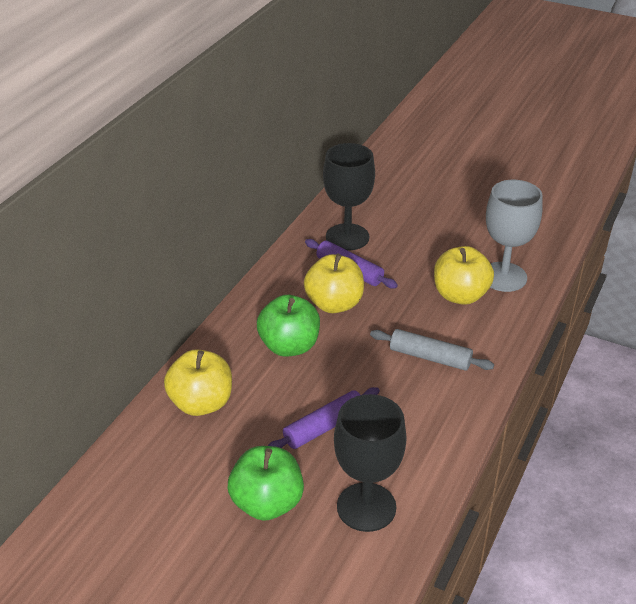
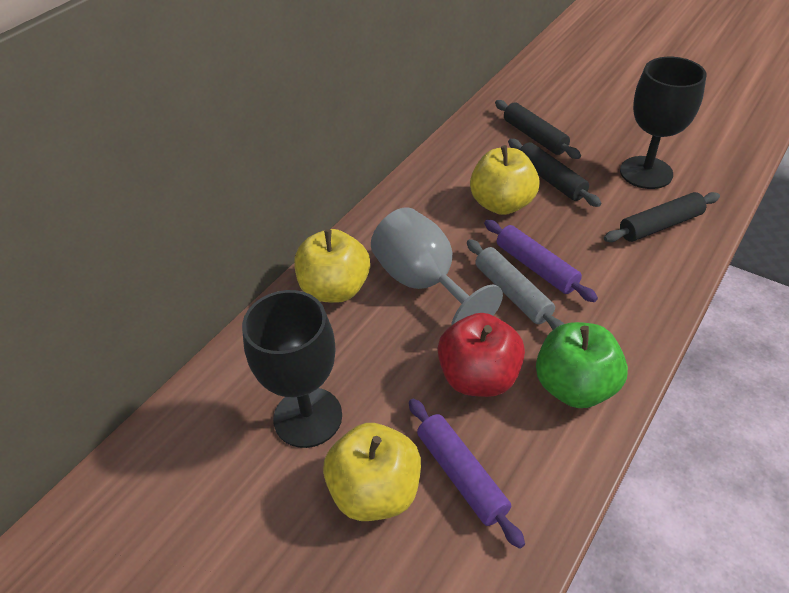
black rolling pin: none = 0 -> [495,100,581,159] [508,139,601,207] [604,192,720,242] = 3
green apple: [228,446,304,521] [257,295,320,357] = 2 -> [536,322,628,408] = 1
red apple: none = 0 -> [437,313,525,397] = 1

